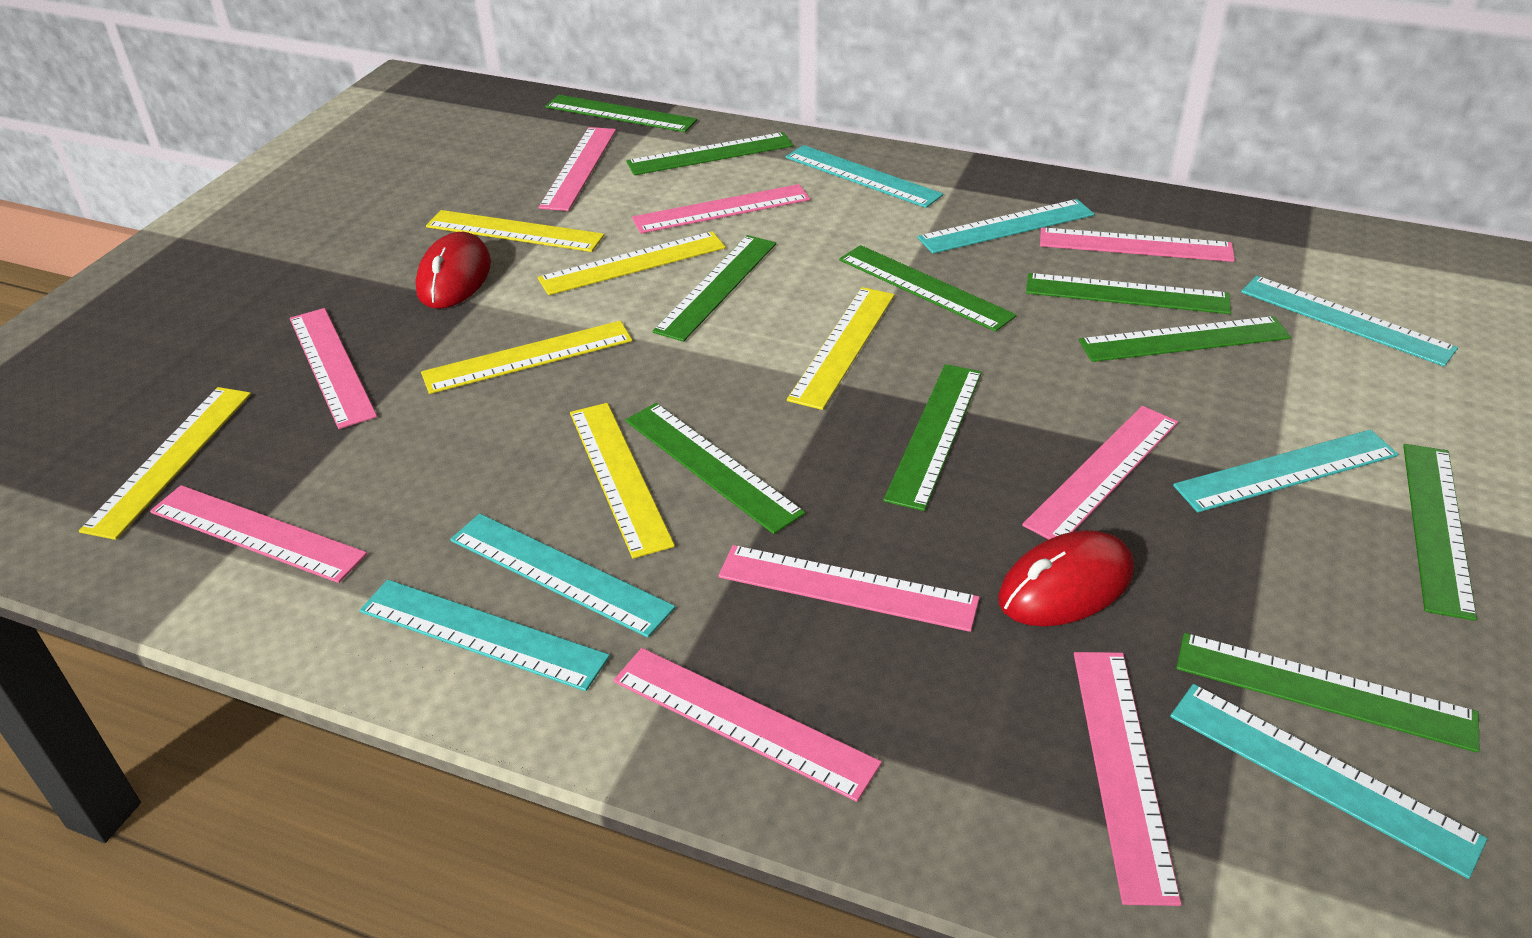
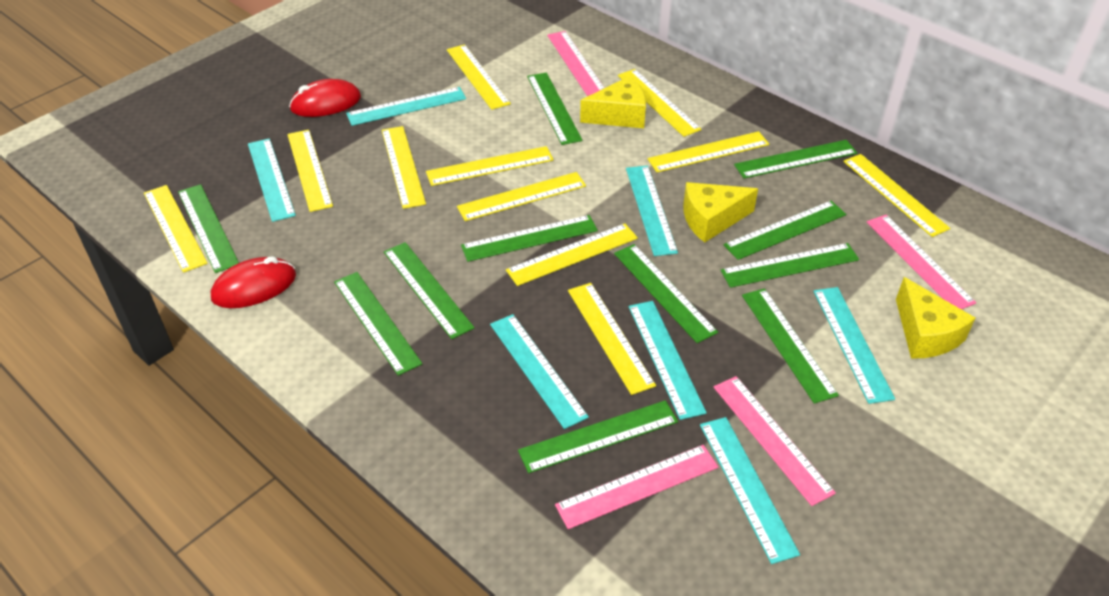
green ruler: [545,95,697,132] [625,403,805,534] [626,132,793,175] [653,235,776,342] [839,245,1016,332] [883,364,982,511] [1026,273,1231,314] [1079,316,1291,362] [1176,633,1479,753] [1403,444,1477,621] = 10 -> [178,184,239,273] [334,272,422,376] [384,242,474,339] [461,215,598,262] [518,400,678,473] [527,72,582,145] [614,244,718,343] [721,243,859,288] [724,201,846,260] [734,140,857,178] [742,288,839,404] = 11
pink ruler: [150,485,367,583] [290,308,377,429] [539,127,616,211] [613,648,882,802] [632,184,810,234] [718,545,980,632] [1022,406,1178,539] [1040,228,1235,262] [1074,652,1182,906] = 9 -> [547,31,604,96] [555,445,718,529] [714,376,836,506] [867,215,976,309] = 4
yellow cheese: none = 0 -> [580,77,646,128] [683,182,758,243] [896,277,975,359] = 3
yellow ruler: [79,387,251,540] [421,321,632,394] [426,210,604,252] [538,231,726,295] [570,403,675,559] [787,287,895,410] = 6 -> [144,185,208,273] [287,130,333,212] [382,126,426,209] [426,146,554,186] [447,44,511,110] [457,172,586,221] [506,224,638,286] [568,283,656,395] [618,69,701,137] [648,131,769,172] [843,154,950,237] = 11

